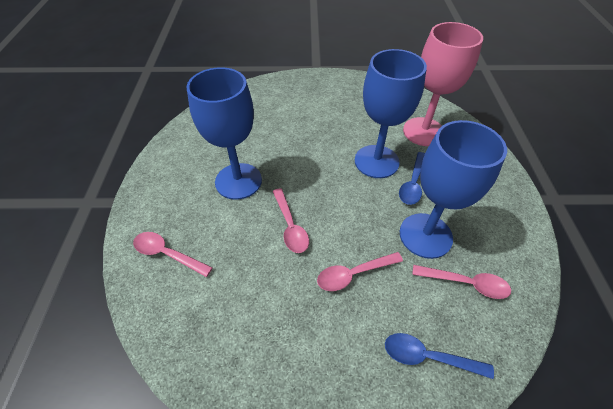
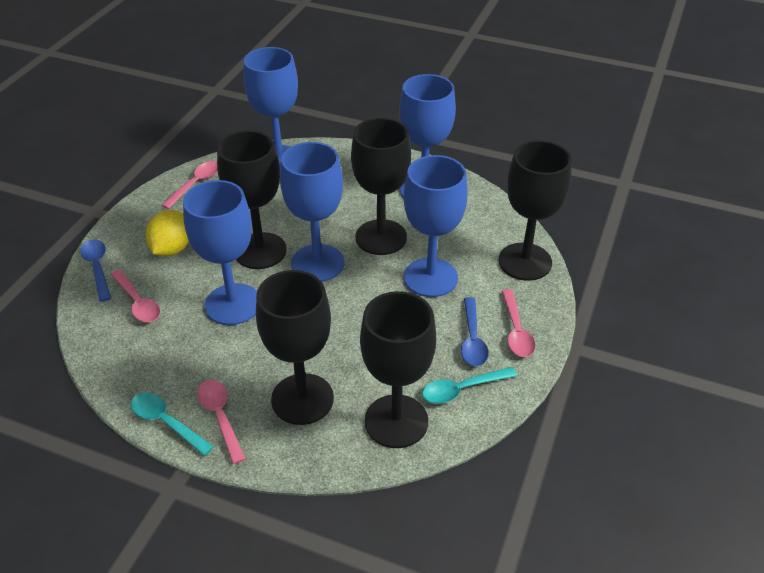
black goblet: none = 0 -> [217,130,287,269] [256,270,334,425] [351,118,411,255] [360,291,436,448] [499,140,572,281] = 5
blue goblet: [187,67,262,200] [355,49,427,178] [400,120,507,259] = 3 -> [183,180,257,325] [243,47,298,169] [280,142,344,282] [399,74,456,198] [404,155,468,297] = 5
pink goblet: [403,22,483,146] = 1 -> none = 0
turquoise spoon: none = 0 -> [131,392,214,456] [422,367,517,404] = 2
yellow lemon: none = 0 -> [145,210,189,256] = 1

